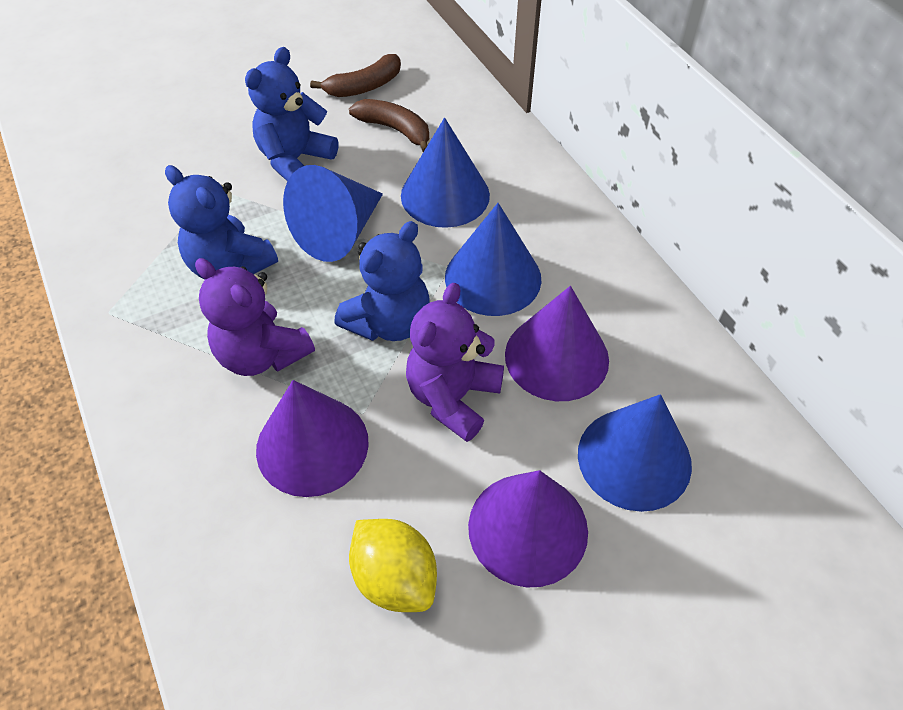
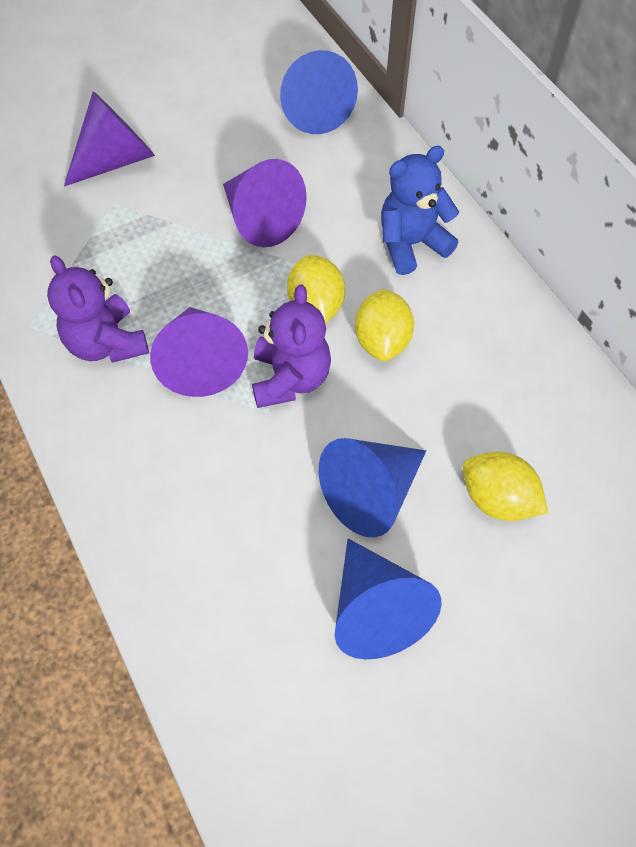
blue cone: [283,165,383,262] [401,118,490,228] [445,203,541,316] [578,394,692,512] = 4 -> [280,50,358,134] [319,438,426,537] [335,538,442,659] = 3
blue teddy bear: [165,165,278,280] [245,47,338,181] [334,221,430,341] = 3 -> [381,146,459,275] = 1
brown banana: [310,54,401,97] [349,99,429,152] = 2 -> none = 0
yellow lemon: [349,519,437,612] = 1 -> [287,255,345,324] [355,289,414,361] [463,452,548,521] = 3

